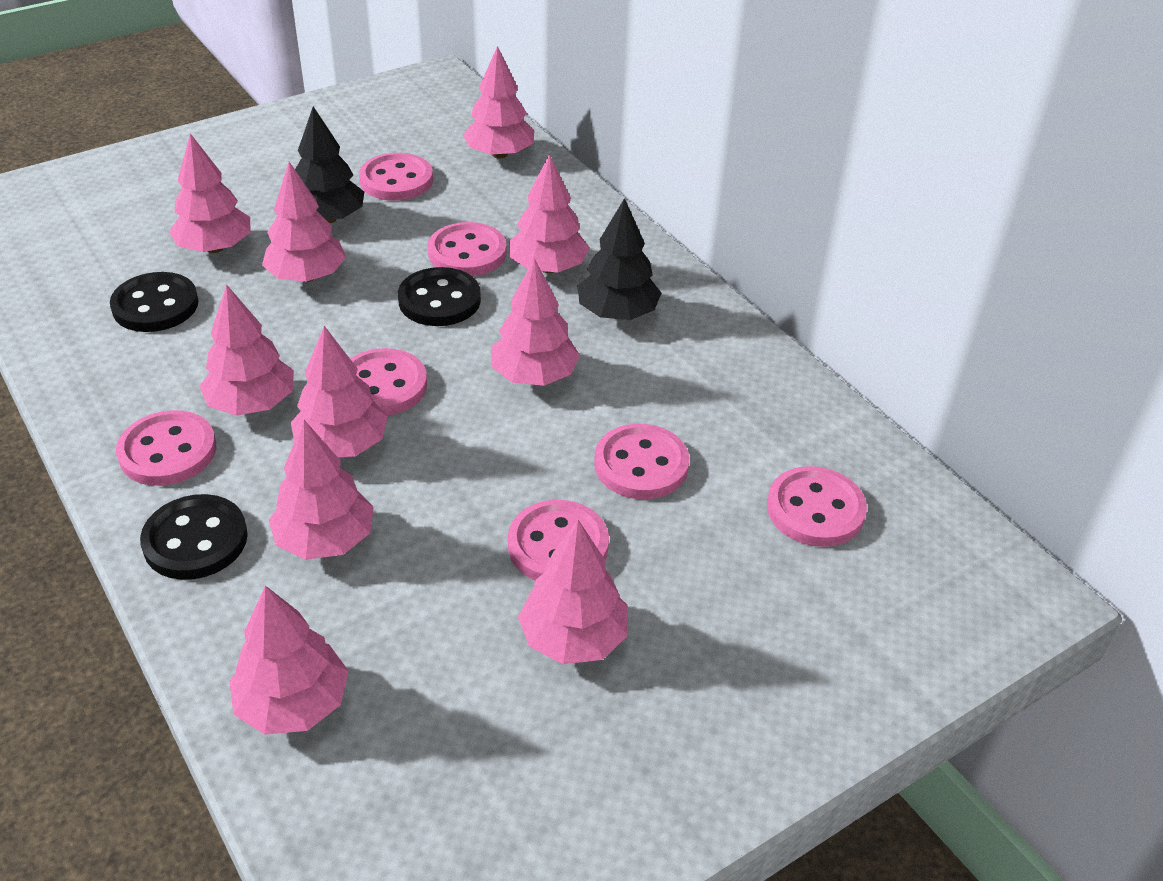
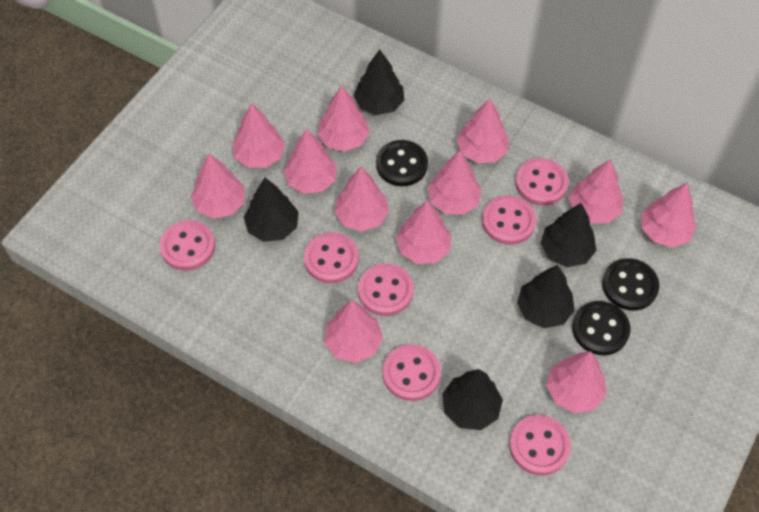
black tree: [295,106,364,223] [578,198,661,320] = 2 -> [244,178,299,242] [354,49,404,115] [442,369,503,430] [517,265,575,328] [540,203,596,267] = 5
pink tree: [169,133,251,253] [199,284,294,416] [229,585,348,735] [262,162,346,282] [269,420,374,560] [291,326,388,457] [463,46,534,159] [491,258,580,386] [509,154,590,273] [518,520,628,664] = 10 -> [191,153,245,218] [232,103,285,168] [283,129,337,194] [317,85,370,151] [324,300,383,363] [334,167,389,232] [396,200,451,264] [428,150,482,215] [457,99,509,163] [546,351,606,413] [569,159,623,223] [642,183,697,247] = 12

